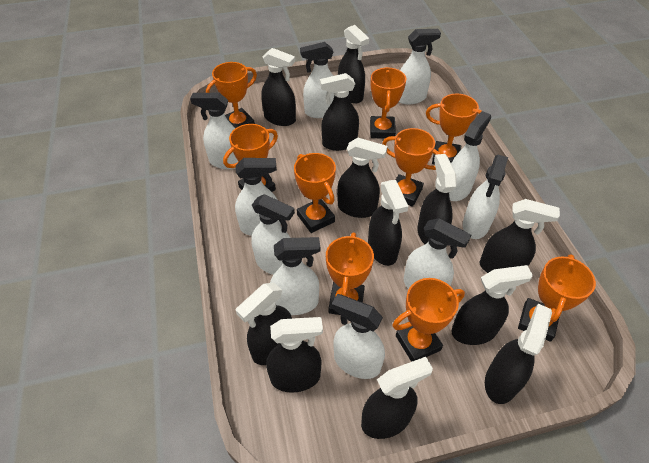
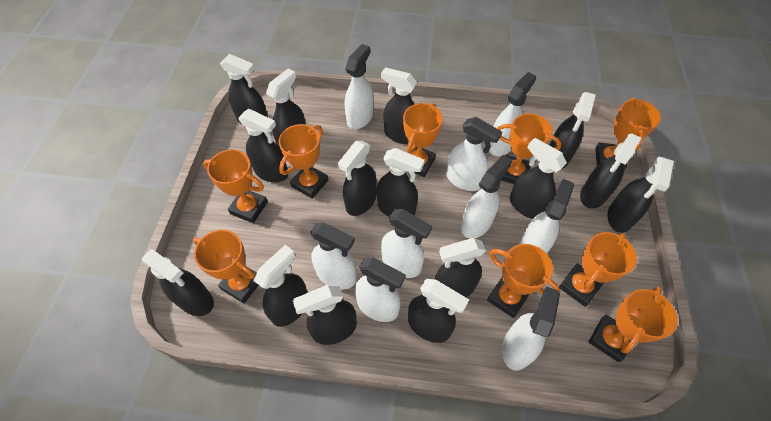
black spray bottle: [236,283,292,365] [261,48,296,126] [266,317,323,393] [320,73,359,151] [337,138,387,218] [338,25,369,104] [361,357,433,439] [368,180,409,266] [417,154,457,244] [451,265,533,345] [479,199,560,273] [485,304,552,404] = 12 -> [142,249,214,316] [220,54,268,127] [238,109,288,182] [254,245,308,327] [266,69,306,148] [293,285,357,345] [338,141,377,216] [376,148,425,216] [381,67,417,144] [408,279,469,343] [435,238,486,297] [510,138,567,219] [549,92,596,169] [580,133,641,209] [607,157,674,233] = 15
white spray bottle: [190,93,238,169] [235,158,281,236] [251,194,295,275] [270,237,320,315] [300,42,334,118] [332,294,385,379] [399,29,441,104] [404,218,471,289] [449,111,491,201] [463,155,508,239] = 10 -> [310,222,357,289] [345,44,373,129] [355,257,406,322] [381,209,432,278] [446,117,502,191] [461,155,512,238] [489,72,536,156] [502,287,560,371] [519,179,574,254] = 9

